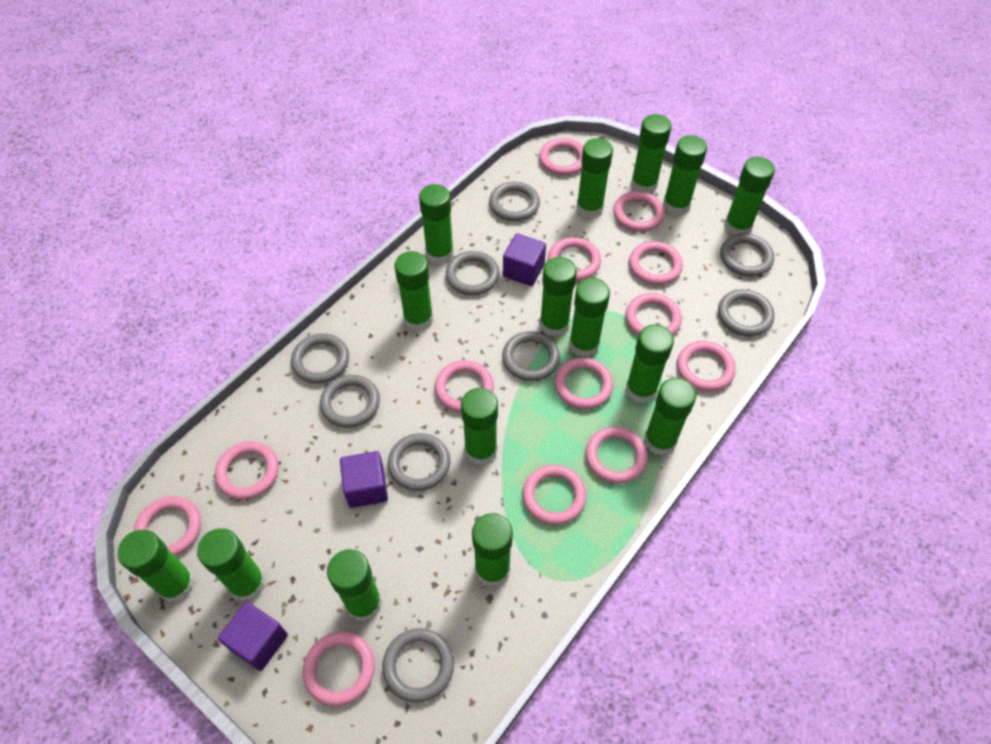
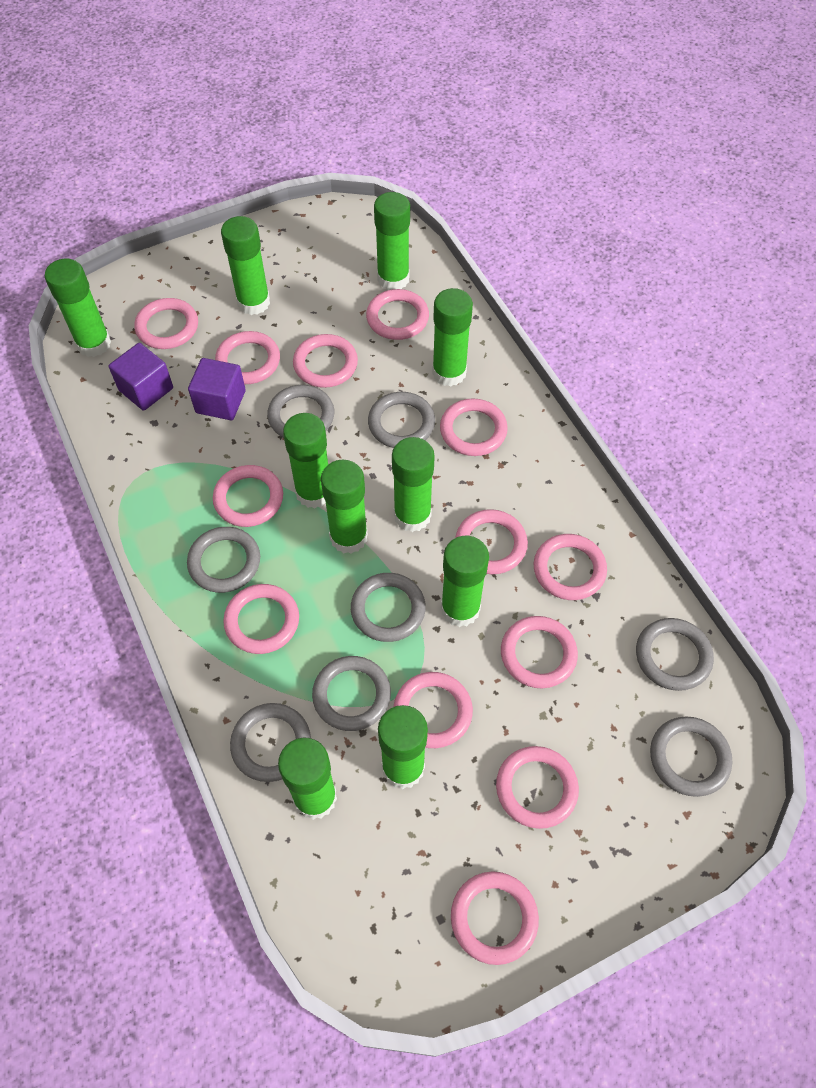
green glue stick: [117,530,195,602] [197,528,266,601] [327,549,382,621] [395,251,433,331] [419,184,454,264] [461,388,498,465] [472,513,513,587] [540,257,577,337] [569,278,610,357] [576,138,613,218] [626,324,674,403] [631,114,672,194] [644,378,696,455] [663,135,707,216] [724,157,775,235] = 15 -> [45,259,111,357] [221,216,270,315] [278,738,337,820] [283,413,328,508] [321,460,368,554] [374,192,410,290] [378,705,428,789] [392,437,435,532] [432,288,473,387] [441,536,489,627] = 10
grey ring: [291,333,349,384] [320,375,380,428] [382,628,454,703] [388,433,450,491] [446,251,500,295] [489,182,540,221] [502,331,560,381] [718,289,775,337] [720,233,774,277] = 9 -> [187,527,260,593] [230,703,311,782] [267,385,334,438] [312,656,391,731] [351,573,426,642] [368,392,435,448] [636,618,714,691] [650,716,732,797] = 8
purple cube: [218,602,288,671] [340,451,388,508] [503,233,546,286] = 3 -> [109,343,173,411] [188,358,246,420] = 2

